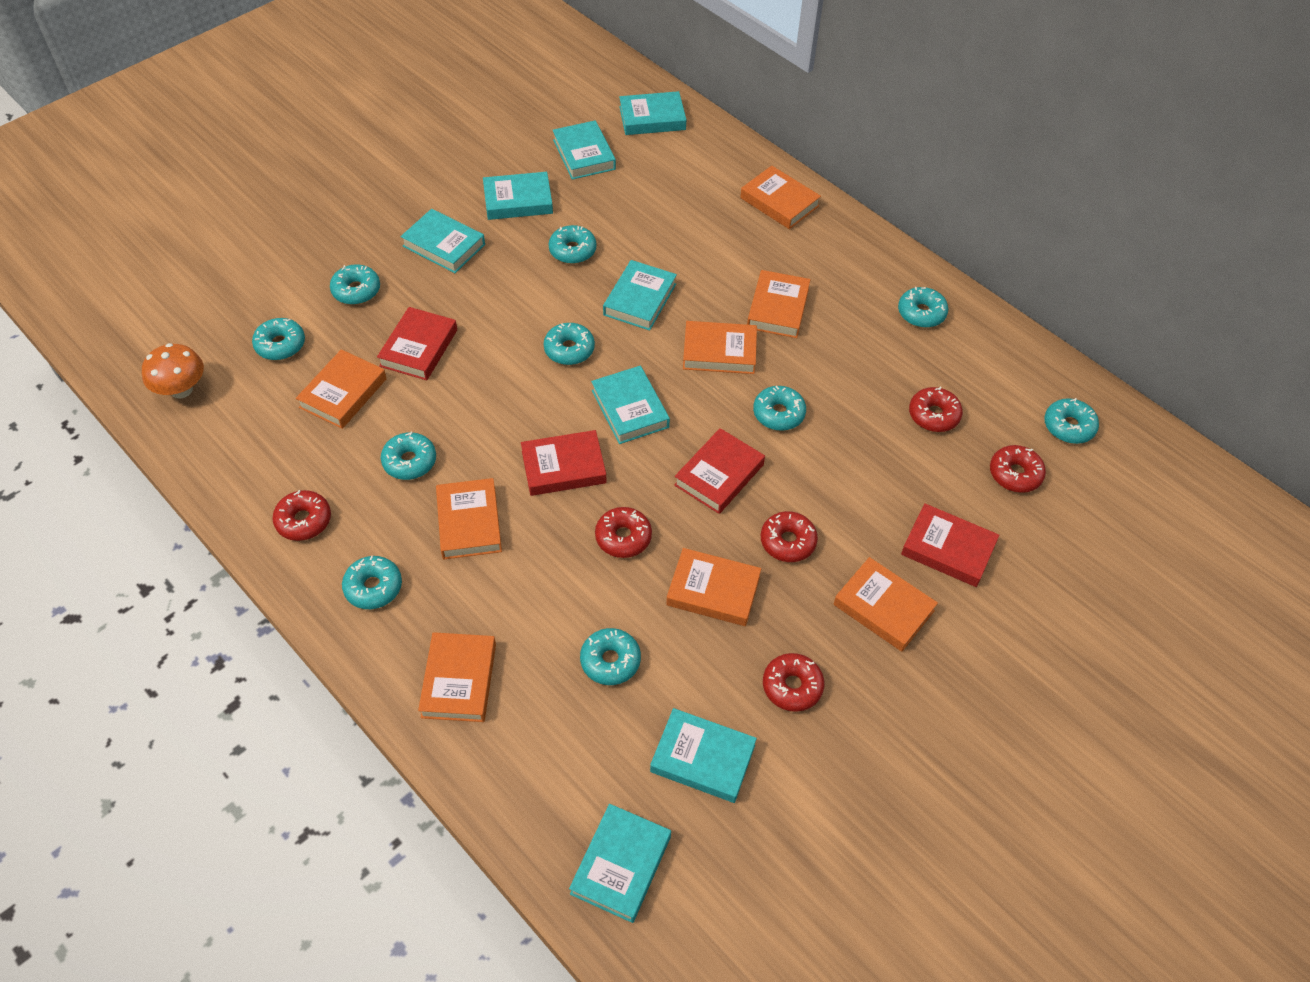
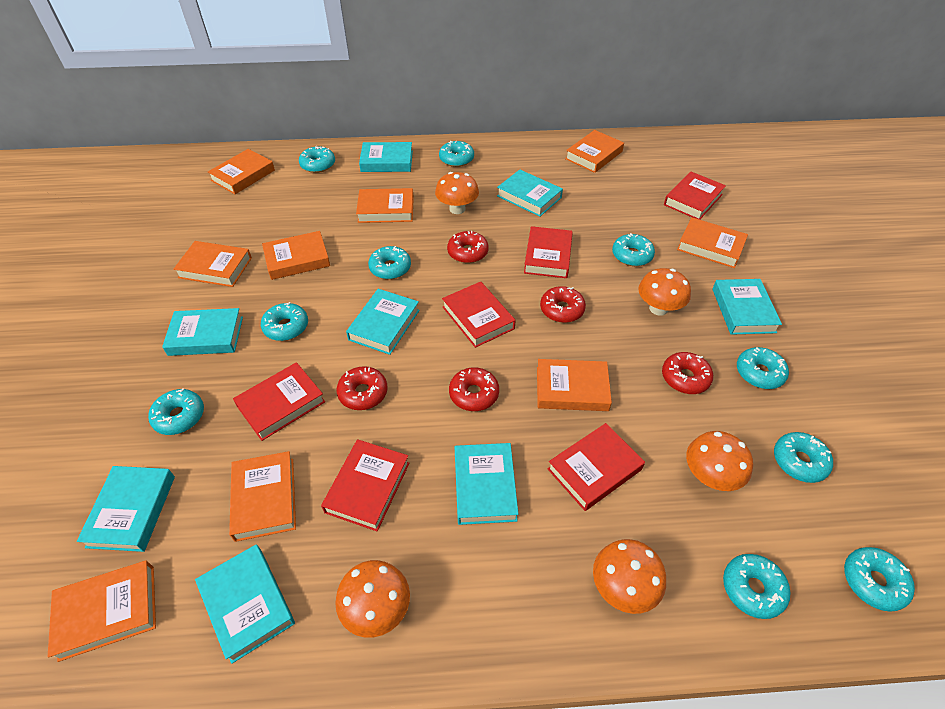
orange book: [296,349,387,429] [418,632,496,722] [436,478,502,559] [666,548,761,626] [683,321,757,374] [740,166,821,229] [747,270,811,338] [833,557,938,652] = 8 -> [48,561,156,662] [173,241,252,287] [208,149,275,194] [229,451,296,542] [262,231,330,280] [356,188,414,223] [537,359,612,411] [565,130,624,173] [677,217,748,268] = 9
orange mushroom: [142,343,204,399] = 1 -> [335,560,410,638] [435,172,479,214] [593,539,666,614] [638,268,691,316] [686,431,753,491] = 5
red book: [377,307,457,380] [521,430,607,496] [674,428,765,514] [901,503,999,587] = 4 -> [233,362,325,441] [321,439,410,531] [442,281,516,348] [524,226,573,278] [548,423,645,511] [664,171,726,220] = 6
red donut: [273,490,331,541] [595,507,652,558] [761,511,818,562] [763,653,824,712] [909,387,963,432] [990,445,1046,493] = 6 -> [336,366,387,410] [447,231,488,263] [449,367,499,411] [540,286,586,323] [662,352,713,394] = 5

